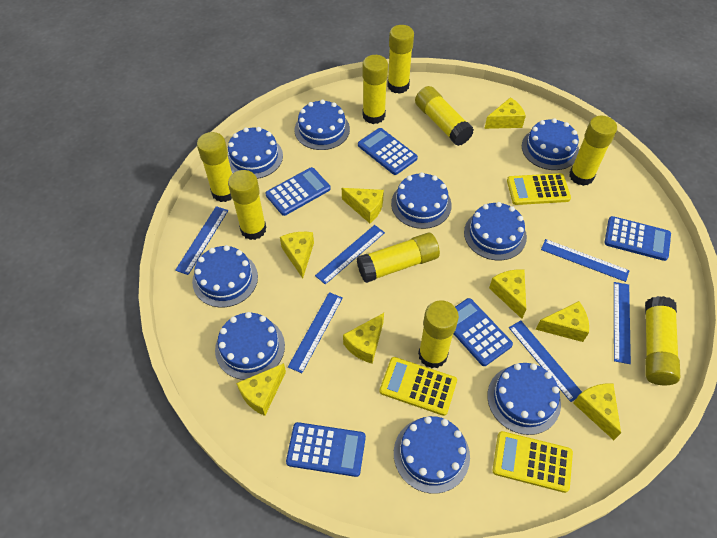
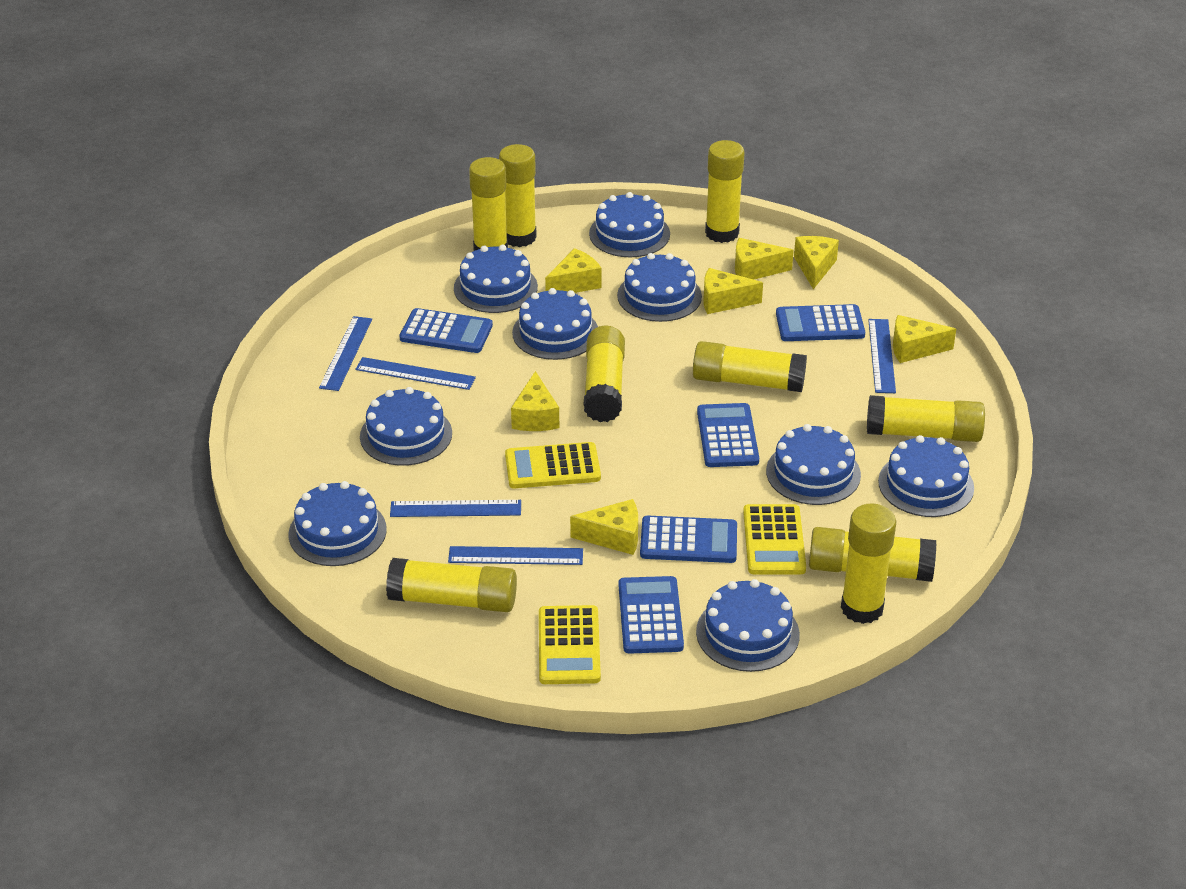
blue ruler: [175,206,228,275] [288,292,343,373] [315,225,385,284] [509,320,582,402] [541,239,630,282] [614,282,631,364] = 6 -> [319,316,372,391] [355,357,476,390] [390,500,521,517] [448,546,583,565] [868,319,896,393] = 5
yellow cheese: [236,363,286,416] [280,232,314,278] [342,188,384,223] [343,313,384,363] [484,97,526,129] [489,269,526,319] [536,301,589,342] [573,383,621,440] = 8 -> [511,371,559,431] [545,248,601,293] [570,499,638,555] [703,268,763,314] [735,238,794,280] [794,236,839,289] [893,315,956,363] = 7

